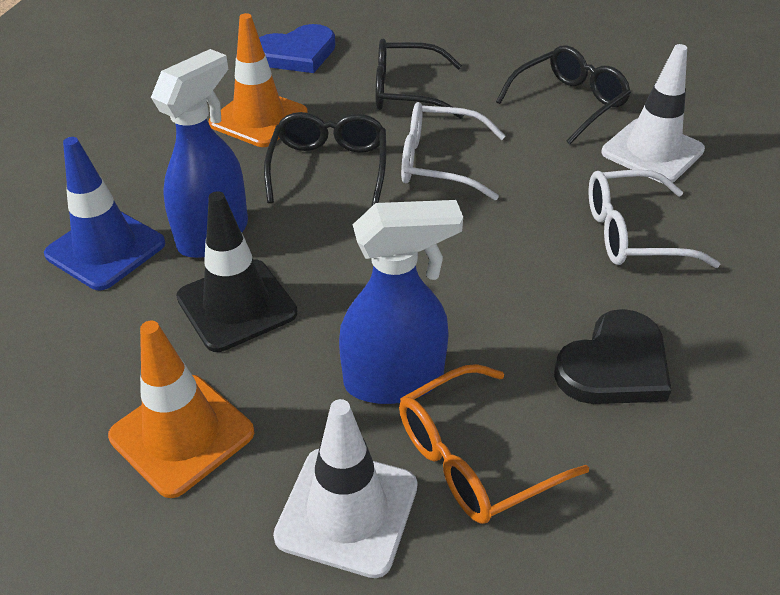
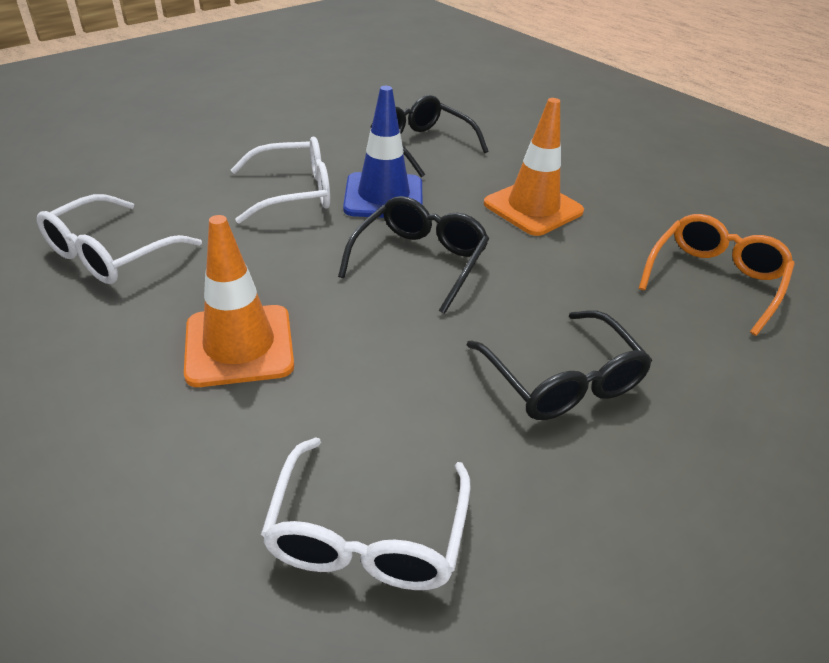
black heart: [554,309,672,404] = 1 -> none = 0
black traffic cone: [176,191,298,352] = 1 -> none = 0
blue heart: [259,24,335,73] = 1 -> none = 0
blue spray bottle: [151,49,248,258] [339,200,463,404] = 2 -> none = 0
white glasses: [401,102,505,200] [589,169,720,268] = 2 -> [37,194,202,284] [231,137,330,224] [261,437,471,590] = 3
white traffic cone: [273,399,418,578] [601,44,705,183] = 2 -> none = 0

